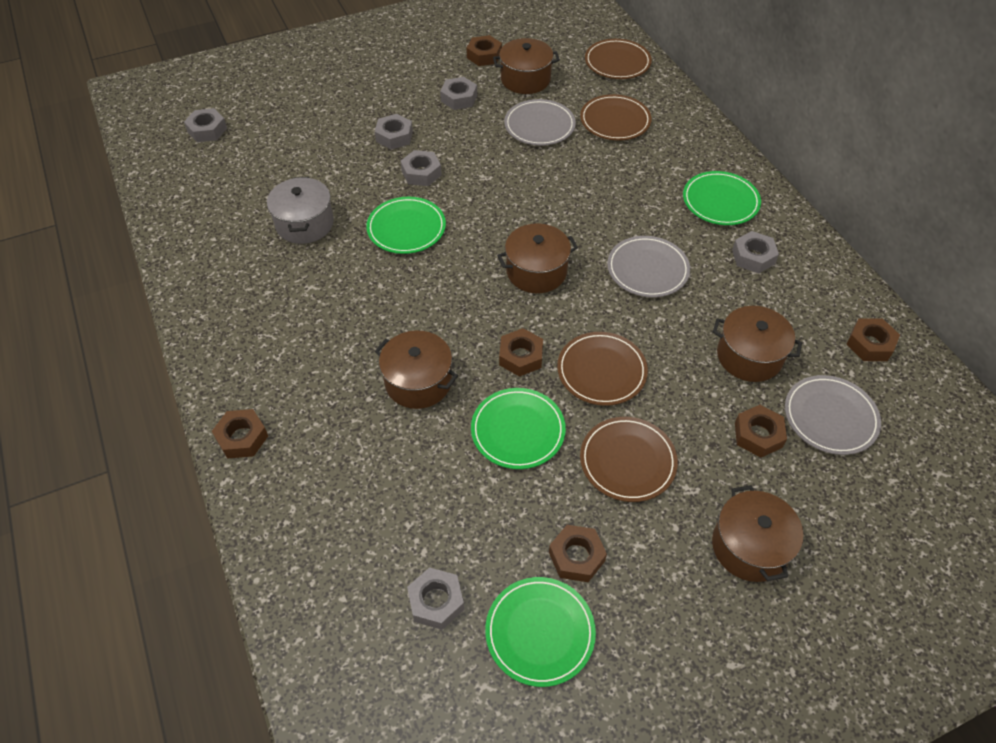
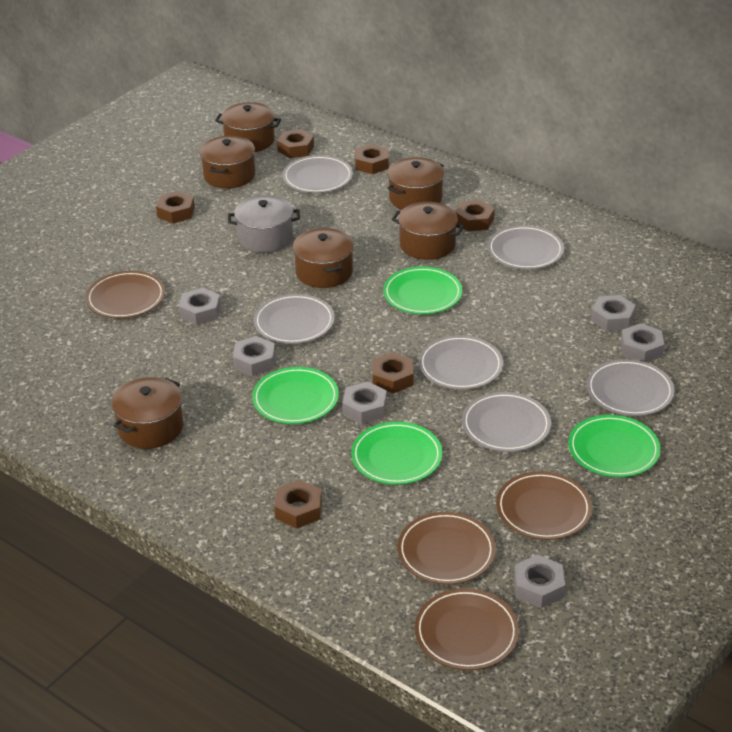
brown pot: [375,331,458,409] [493,38,560,94] [497,224,578,293] [712,485,804,582] [713,306,802,382] = 5 -> [112,377,183,449] [200,136,255,189] [215,102,281,152] [293,228,354,288] [387,157,444,210] [392,202,464,260] = 6
grey plate: [504,99,576,146] [607,236,690,297] [785,375,881,455] = 3 -> [254,294,335,344] [282,155,353,193] [419,335,503,389] [462,392,551,452] [487,225,564,269] [587,359,675,416] = 6

